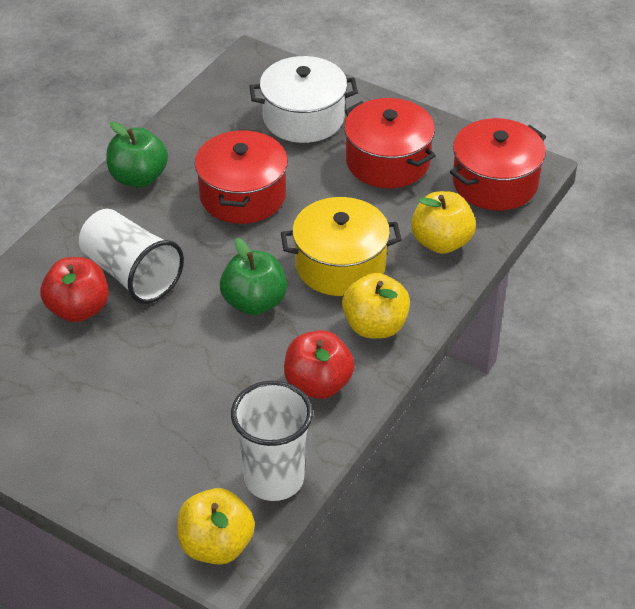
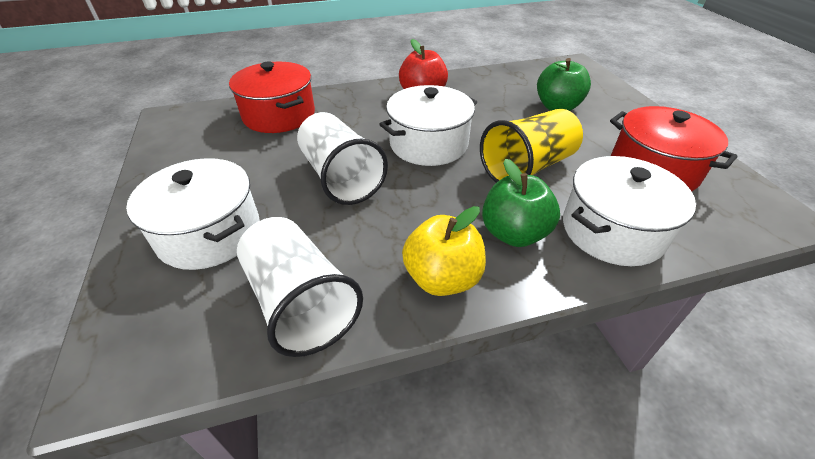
red apple: [41,257,109,322] [284,330,355,399] = 2 -> [399,39,448,89] = 1
red pot: [195,129,288,224] [344,98,436,188] [450,118,546,210] = 3 -> [229,62,315,133] [610,106,738,191] = 2
white pot: [250,56,358,143] = 1 -> [126,158,260,270] [379,85,477,166] [563,156,696,266] = 3
yellow apple: [177,488,255,565] [342,273,410,338] [411,191,476,254] = 3 -> [402,206,486,296] = 1
yellow cup: none = 0 -> [480,109,583,183] = 1
yellow pot: [281,197,401,296] = 1 -> none = 0

